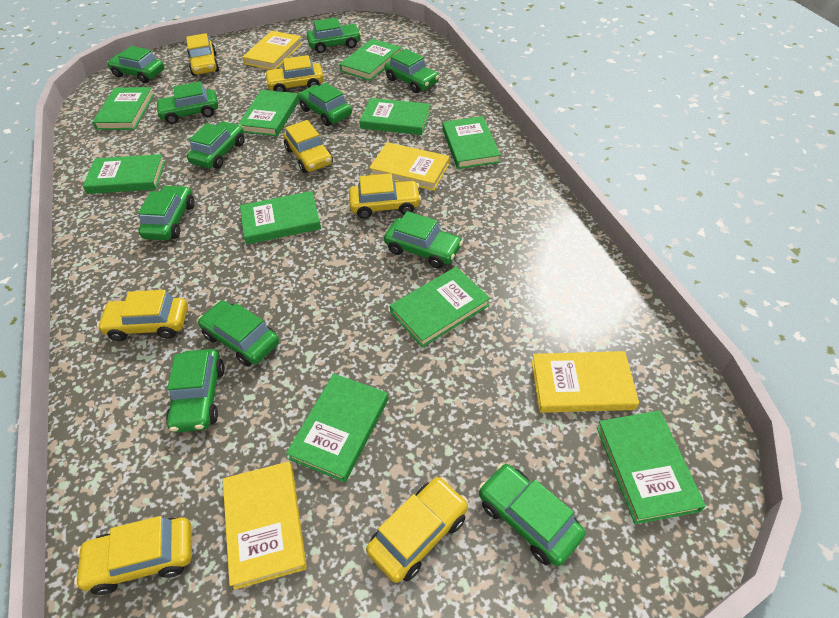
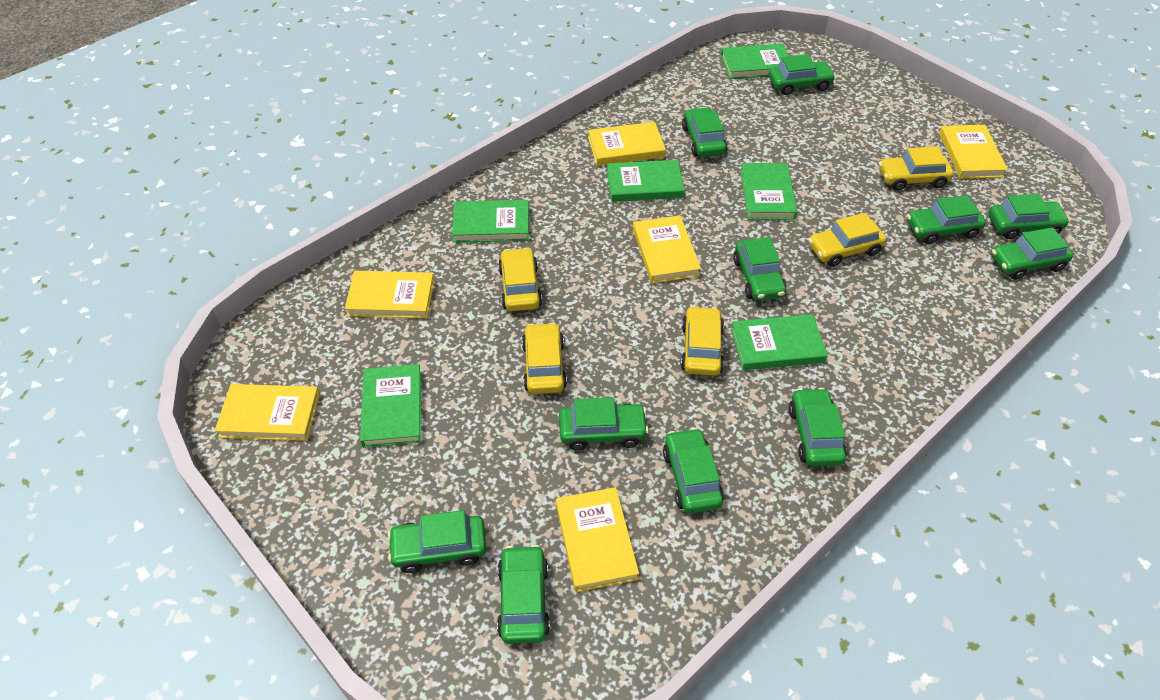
green book: [83,154,165,194] [92,87,154,130] [238,90,299,136] [240,191,321,244] [286,374,388,482] [339,39,401,81] [359,98,431,135] [390,267,490,348] [442,116,501,169] [597,410,706,524] = 10 -> [360,364,421,448] [452,200,529,243] [607,160,685,202] [721,44,789,79] [731,314,828,370] [740,163,797,220] = 6
yellow book: [223,461,307,590] [242,31,303,70] [369,142,450,191] [532,351,639,413] = 4 -> [215,384,320,441] [345,271,434,318] [556,487,639,592] [588,122,666,166] [633,215,701,283] [939,125,1008,179] = 6
yellow car: [74,516,192,595] [97,290,188,341] [186,33,220,76] [264,55,324,92] [283,120,333,173] [349,173,421,219] [366,477,468,583] = 7 -> [498,247,542,311] [522,322,567,394] [681,306,724,376] [808,213,886,267] [879,146,954,191] = 5

